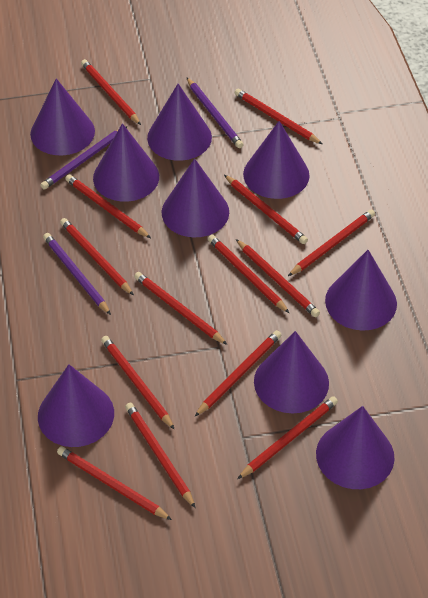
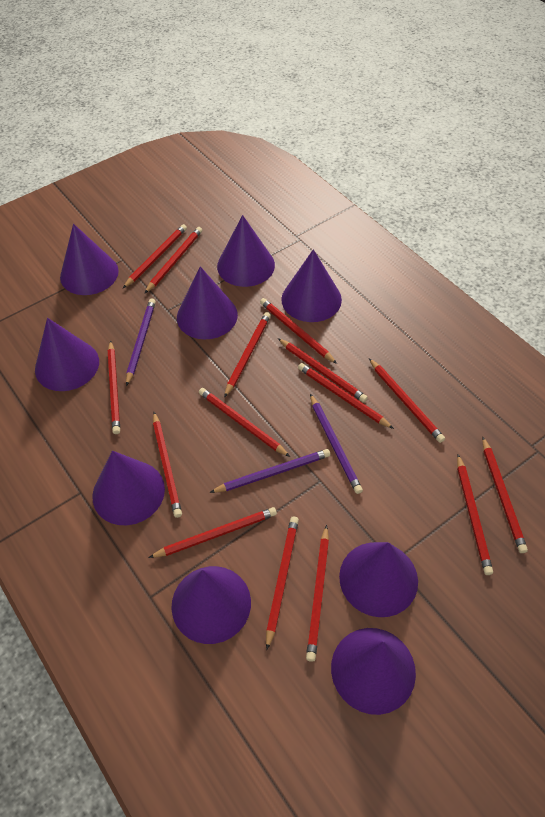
red pencil: [57,446,172,520] [60,218,134,295] [65,175,151,238] [81,59,141,125] [101,336,175,430] [125,403,196,508] [134,272,228,345] [194,330,281,417] [208,235,289,313] [224,175,308,244] [235,89,322,144] [236,239,320,317] [237,396,338,479] [288,209,375,276] = 14 -> [108,340,120,434] [123,224,187,288] [145,227,202,293] [148,507,277,558] [153,412,182,518] [199,388,290,457] [224,312,271,398] [260,298,337,364] [266,517,299,650] [278,338,368,403] [298,363,394,429] [306,525,329,662] [369,358,445,443] [457,454,493,575] [482,437,528,553] = 15

